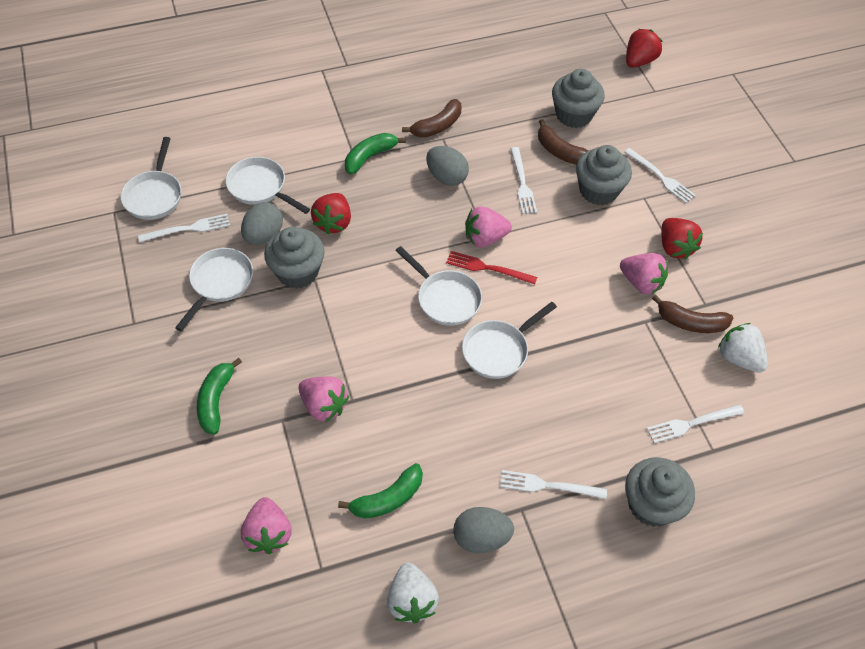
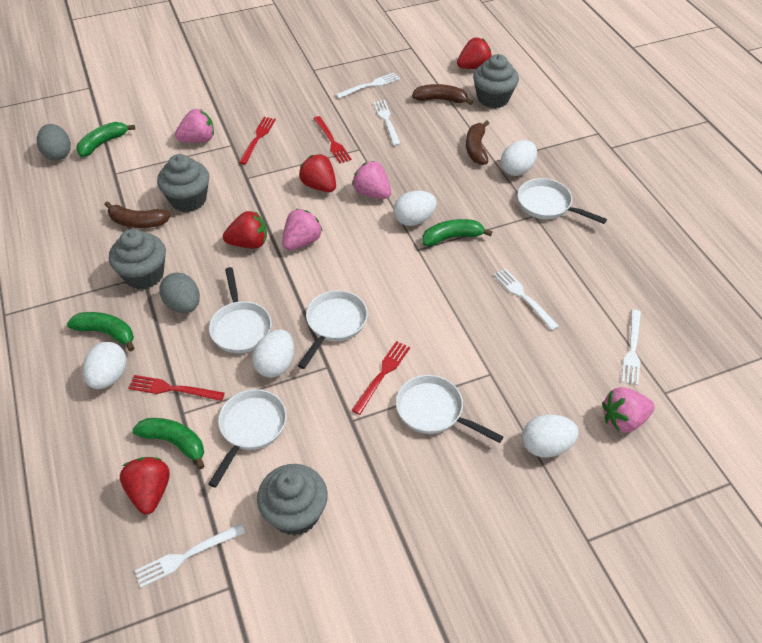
green banana: [197,358,242,435] [338,463,423,519] [345,133,406,175] = 3 -> [67,312,134,351] [76,122,135,157] [132,418,204,469] [422,219,492,246] = 4
grey egg: [241,202,283,245] [426,146,469,186] [453,507,514,553] = 3 -> [37,124,71,161] [159,273,200,313] = 2
red fork: [446,251,537,284] = 1 -> [128,375,224,401] [239,117,276,165] [313,116,351,164] [352,341,410,415] = 4
red strawberry: [311,193,351,235] [626,29,662,68] [661,218,703,259] = 3 -> [120,457,170,514] [223,211,267,249] [299,154,336,192] [457,37,492,69] = 4
white egg: none = 0 -> [83,342,127,389] [252,329,294,378] [394,191,437,226] [501,140,537,176] [522,415,579,458] = 5
white strawberry: [387,562,439,623] [718,323,768,373] = 2 -> none = 0

